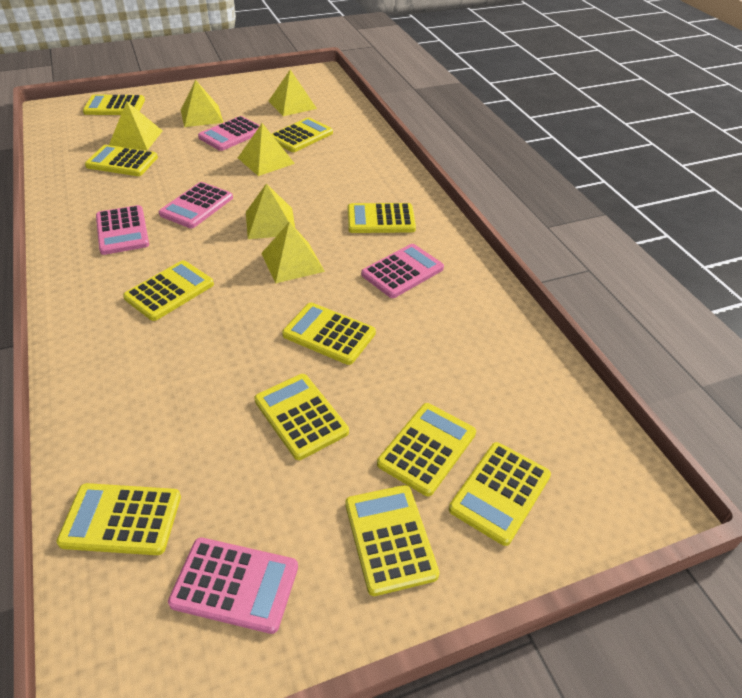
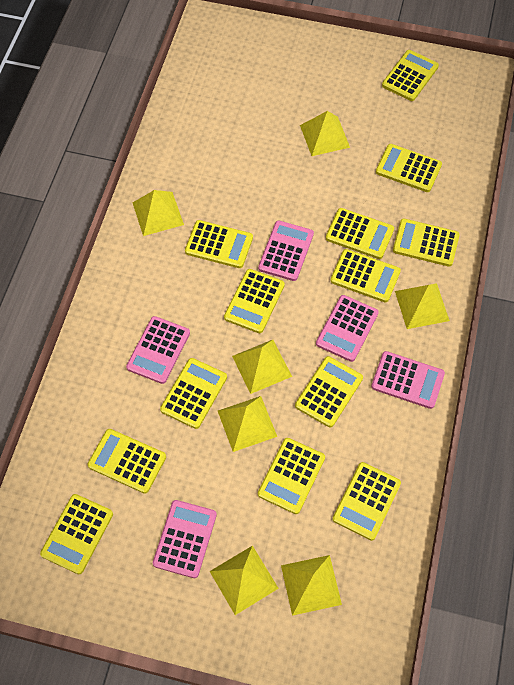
yellow calculator: [56,483,181,555] [83,95,145,115] [85,145,158,176] [123,260,214,321] [254,374,349,460] [272,117,333,152] [282,303,376,365] [345,485,439,596] [348,203,416,233] [377,403,476,496] [449,442,551,546] = 11 -> [40,494,113,574] [87,429,166,494] [160,358,227,429] [185,220,253,268] [224,269,285,333] [258,438,325,514] [295,356,363,427] [326,208,394,259] [330,249,401,303] [332,462,401,541] [376,144,442,192] [382,50,439,101] [393,218,460,267] = 13
yellow pyramid: [109,101,162,150] [181,80,224,127] [238,123,295,176] [246,183,295,239] [261,222,325,283] [269,70,317,116] = 6 -> [133,190,184,236] [210,546,279,615] [218,396,277,452] [232,340,292,394] [281,555,342,616] [300,111,350,156] [395,283,450,329] = 7

